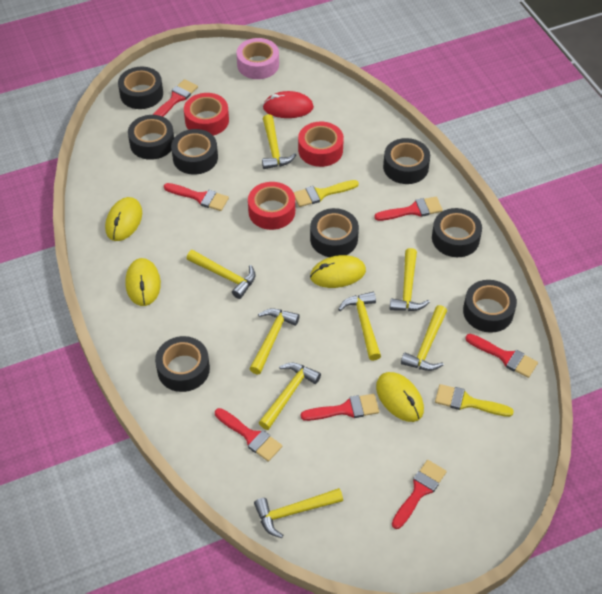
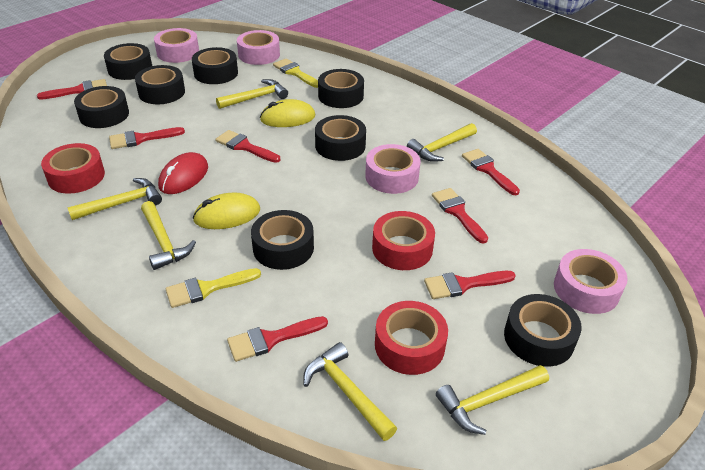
pink tape: [236,38,279,79] = 1 -> [154,28,199,63] [237,30,280,65] [365,144,421,194] [554,249,628,314] = 4
yellow hammer: [186,250,256,299] [249,308,299,374] [254,488,343,538] [259,362,321,430] [262,114,296,169] [338,292,381,361] [390,248,430,311] [401,305,447,371] = 8 -> [67,178,162,220] [141,201,196,270] [216,79,288,109] [303,342,397,441] [407,123,477,162] [436,365,549,435] = 6
yellow mouse: [105,197,142,241] [125,258,161,306] [310,255,366,288] [376,372,424,422] = 4 -> [193,192,260,229] [260,99,315,127] = 2

